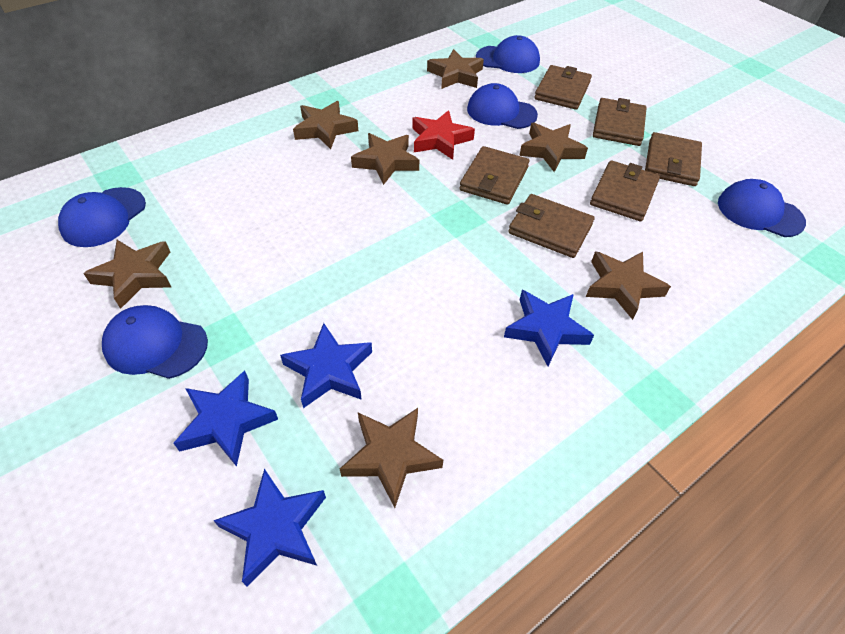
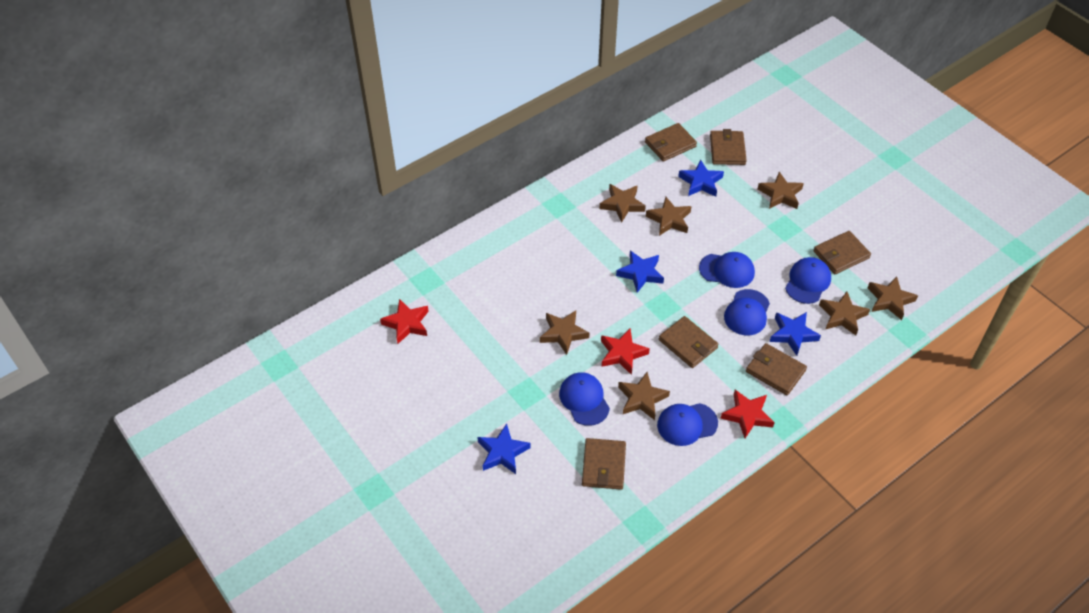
red star: [412,110,475,160] = 1 -> [380,299,429,344] [601,329,650,375] [720,390,775,438] = 3

